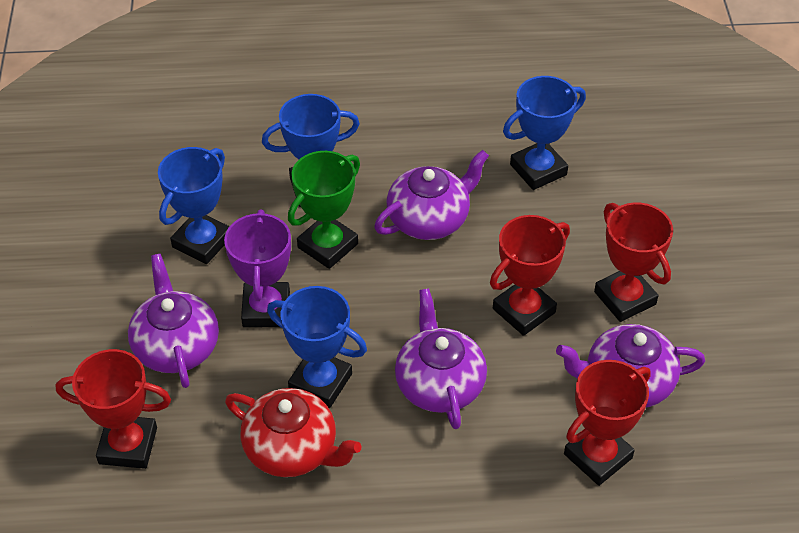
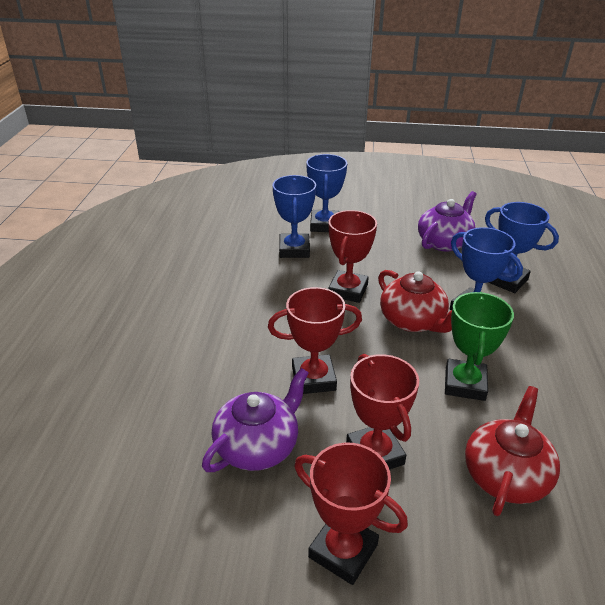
purple teapot: [128,254,219,388] [374,150,489,240] [395,289,487,429] [556,324,705,407] = 4 -> [202,368,309,472] [418,191,477,252] = 2
purple trophy: [224,209,291,327] = 1 -> none = 0
red teapot: [225,388,361,477] = 1 -> [378,270,452,333] [465,386,560,516] = 2

